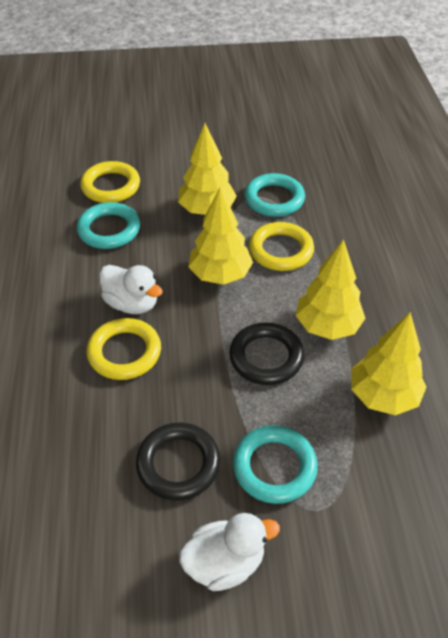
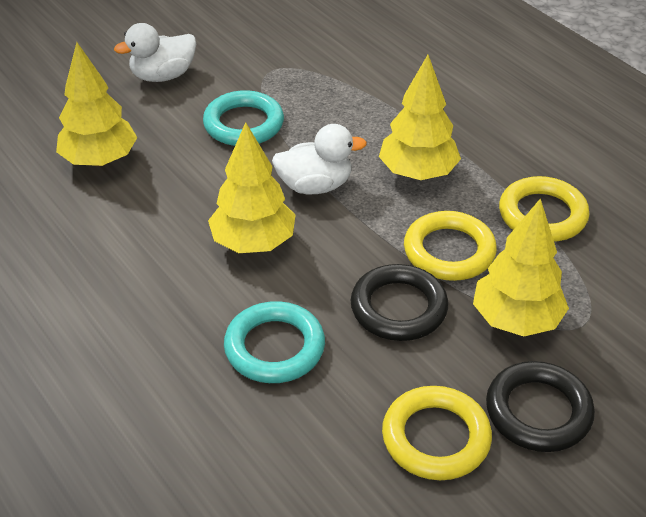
turquoise ring: [76,202,140,249] [233,425,318,504] [244,173,305,217] = 3 -> [203,90,284,146] [224,301,325,383] = 2

